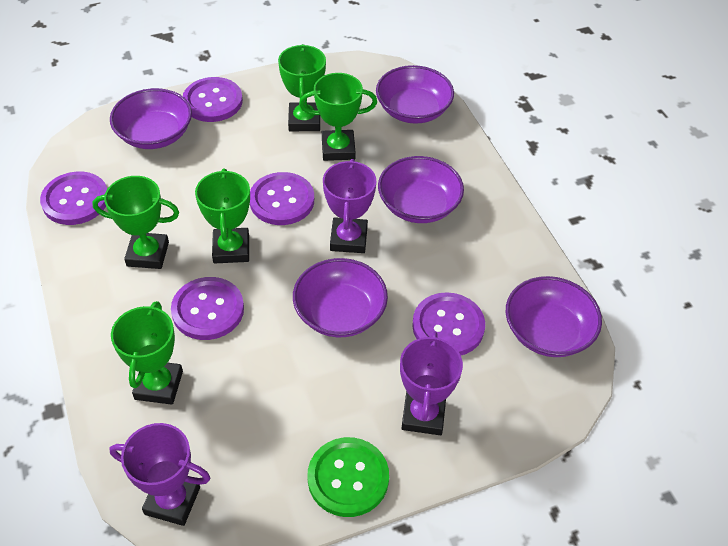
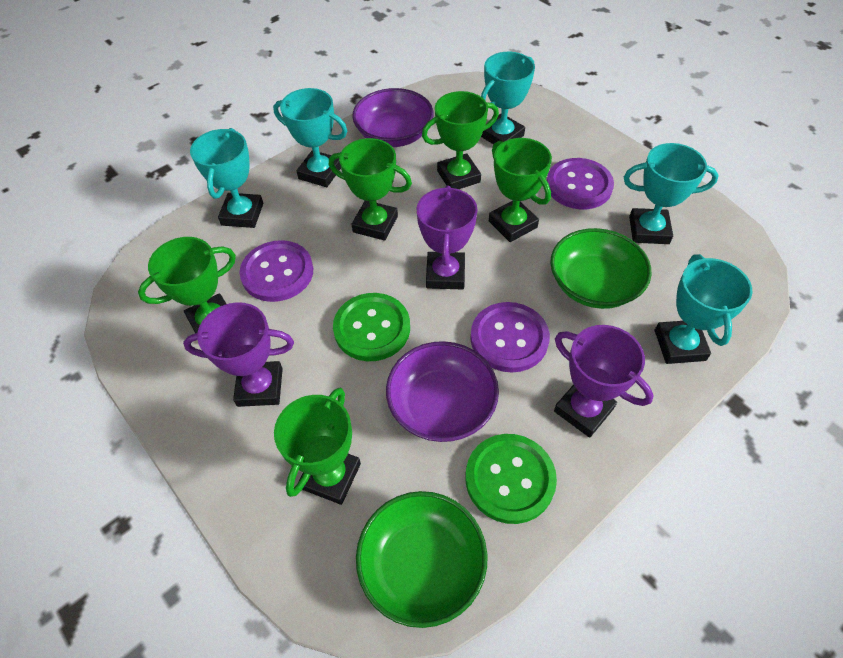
green bowl: none = 0 -> [356,491,488,628] [550,228,652,309] = 2
green button: [307,437,389,517] = 1 -> [333,293,410,361] [466,434,557,524] = 2
purple bowl: [110,88,192,149] [293,258,388,337] [376,65,454,124] [378,156,464,223] [506,276,602,357] = 5 -> [352,88,433,147] [386,341,499,442] = 2
purple button: [40,172,107,225] [171,277,244,340] [183,77,243,122] [250,172,314,225] [412,292,485,355] = 5 -> [240,240,313,302] [470,302,550,372] [547,158,614,209] = 3
turquoise trophy: none = 0 -> [190,128,263,228] [273,88,347,187] [481,52,535,144] [624,143,719,244] [655,254,752,364] = 5

